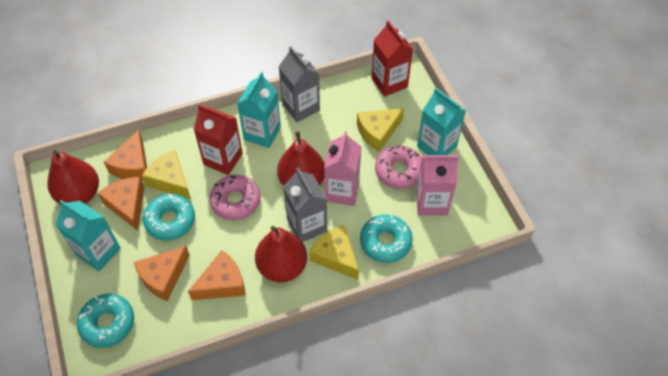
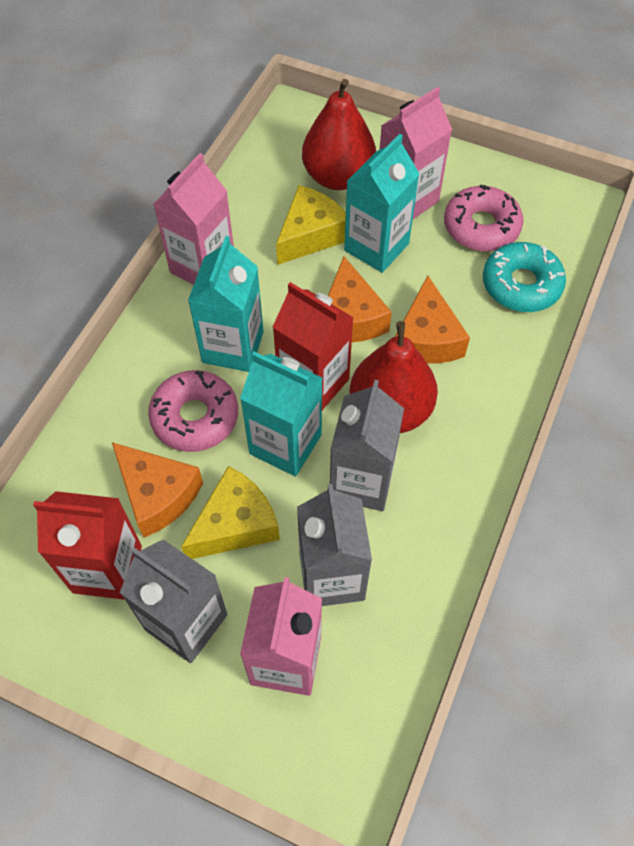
grey carton: [279,46,320,122] [283,168,327,242] = 2 -> [120,540,228,663] [297,484,372,606] [330,380,404,511] = 3
orange cheese: [98,177,144,231] [104,130,147,181] [133,246,190,301] [188,250,246,300] = 4 -> [112,442,203,537] [328,256,392,342] [395,276,470,364] = 3
pink carton: [324,131,361,206] [416,155,459,215] = 2 -> [153,153,234,285] [240,577,322,696] [380,87,452,219] = 3
red pear: [47,150,99,204] [255,226,307,282] [277,131,325,186] = 3 -> [302,79,376,190] [350,321,438,433] = 2
turquoise donut: [77,294,134,348] [143,194,195,241] [360,214,413,263] = 3 -> [483,242,566,312] = 1
yellow cheese: [142,150,191,199] [310,225,359,280] [357,108,404,152] = 3 -> [181,466,280,559] [276,185,346,265] = 2

